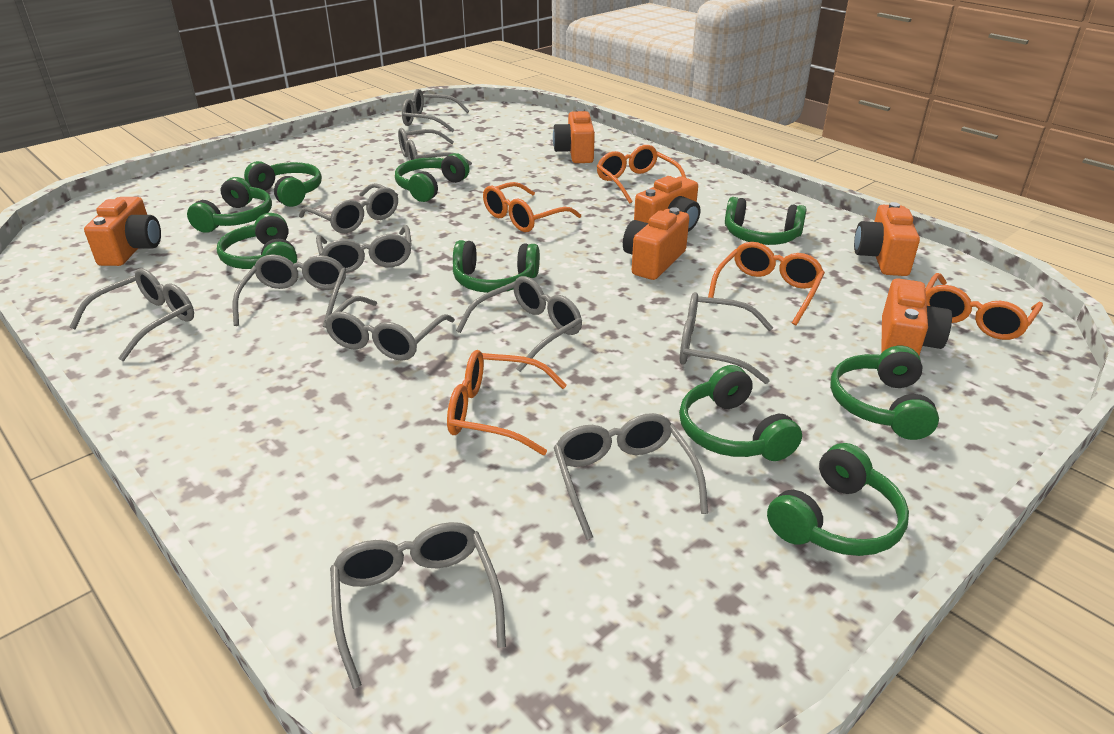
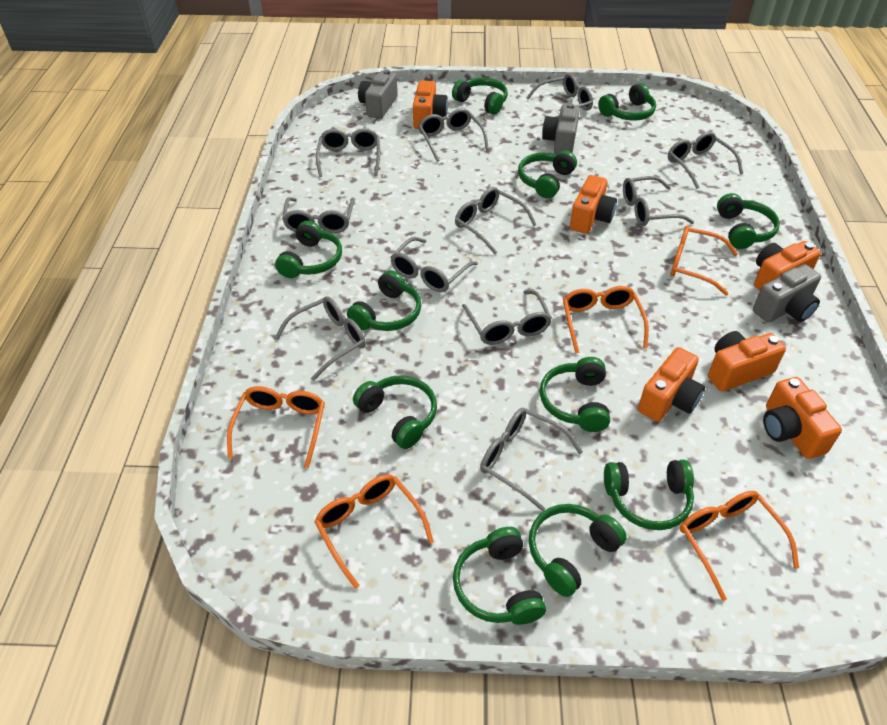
green headphones: [187,177,272,233] [217,213,297,269] [244,161,322,207] [395,153,470,202] [453,240,540,293] [679,365,802,461] [725,197,807,245] [767,443,909,556] [830,346,939,440] = 9 -> [275,221,342,278] [347,270,421,331] [353,375,437,449] [452,78,508,115] [453,527,546,625] [518,151,577,198] [529,504,627,597] [540,357,610,432] [598,83,656,121] [604,460,694,530] [717,193,780,249] = 11
grey camera: none = 0 -> [358,70,398,119] [542,103,580,154] [753,264,821,323] = 3

